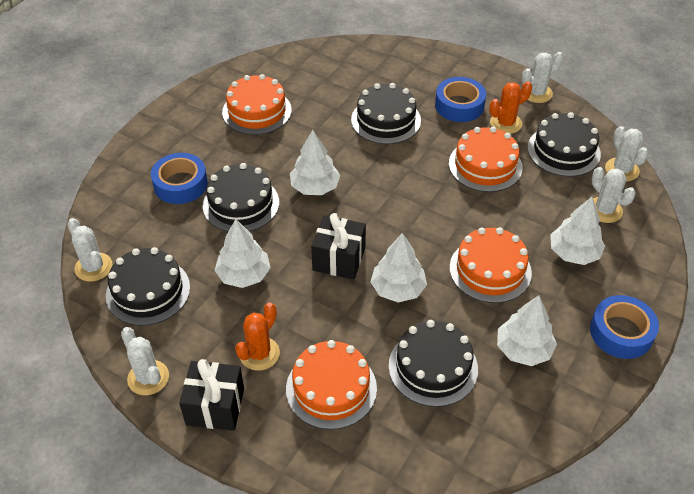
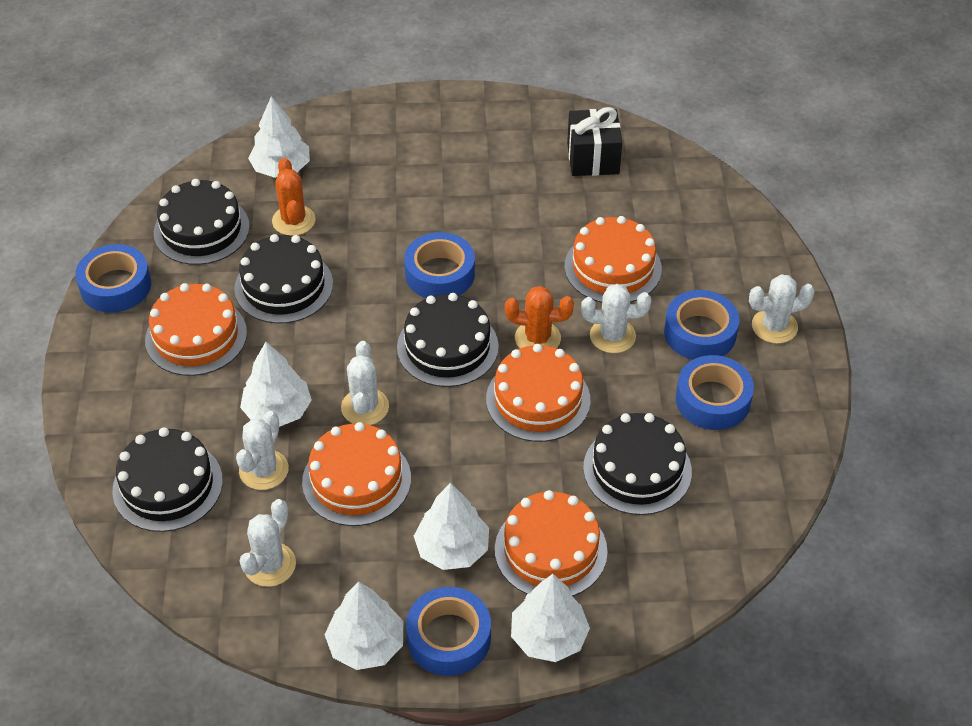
black gift: [179,359,244,431] [311,213,366,280] = 2 -> [567,107,622,176] = 1
blue tape: [151,153,208,204] [435,77,486,122] [590,295,659,359] = 3 -> [75,244,151,313] [404,232,475,298] [406,587,491,676] [664,290,740,360] [676,355,754,430] = 5
orange cake: [222,74,292,135] [286,340,377,430] [449,127,523,192] [450,227,532,303] = 4 -> [145,283,247,376] [302,422,411,526] [486,344,591,442] [495,490,608,596] [564,216,662,303] = 5

